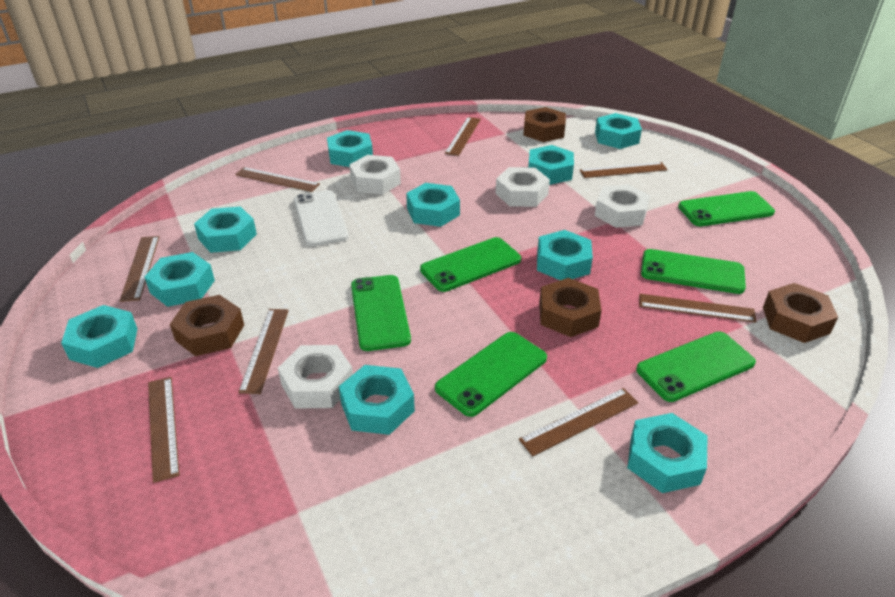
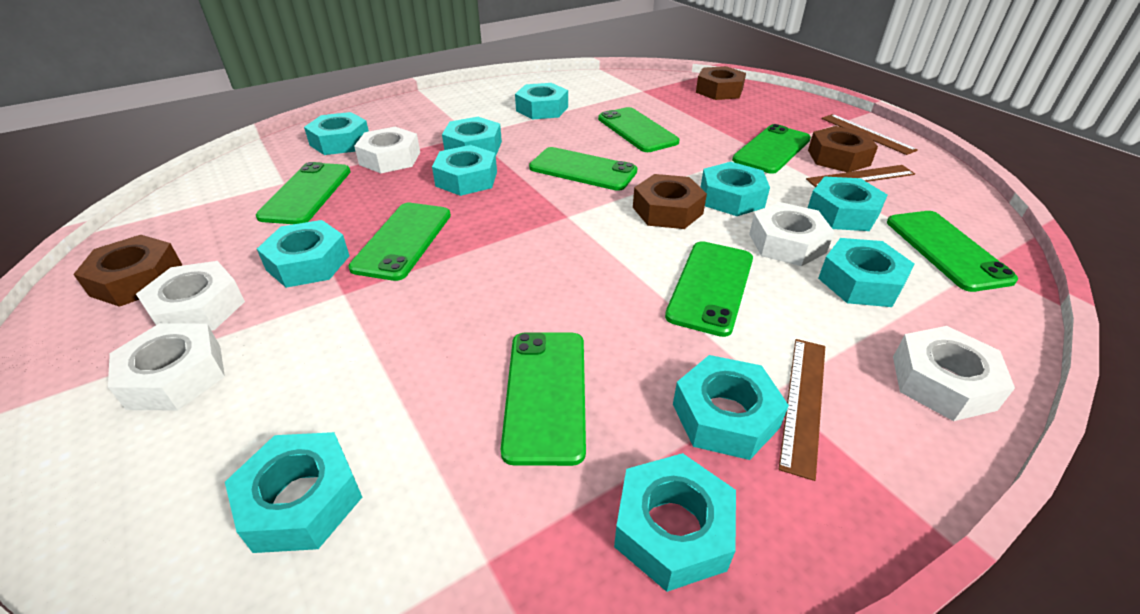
brown ruler: [120,236,159,302] [148,377,180,483] [235,167,320,192] [238,309,289,394] [445,117,481,156] [519,388,639,456] [580,162,668,178] [639,294,757,323] = 8 -> [779,339,825,481] [806,165,915,187] [821,114,918,155] = 3
green phone: [351,275,411,351] [420,237,521,292] [435,332,547,417] [636,331,756,402] [641,249,746,294] [678,191,775,226] = 6 -> [256,162,351,224] [348,203,451,281] [501,332,586,466] [529,147,637,191] [598,107,679,152] [665,241,753,337] [732,124,811,174] [887,211,1018,292] = 8
turquoise nut: [61,305,137,368] [145,252,215,307] [194,206,257,253] [327,130,373,167] [339,365,415,435] [406,183,460,227] [528,145,574,185] [537,230,593,280] [595,113,642,149] [627,413,708,493] = 10 -> [225,432,362,553] [257,220,349,288] [304,112,369,155] [432,145,497,196] [442,117,502,155] [515,83,568,120] [614,453,736,592] [673,355,789,460] [700,162,770,216] [808,177,888,231] [818,238,915,307] = 11
white nut: [278,345,353,409] [349,155,401,194] [496,167,550,207] [595,184,650,228] = 4 -> [108,323,225,410] [136,261,245,331] [354,127,420,173] [749,202,834,266] [893,326,1015,421] = 5
white phone: [294,190,349,246] = 1 -> none = 0

